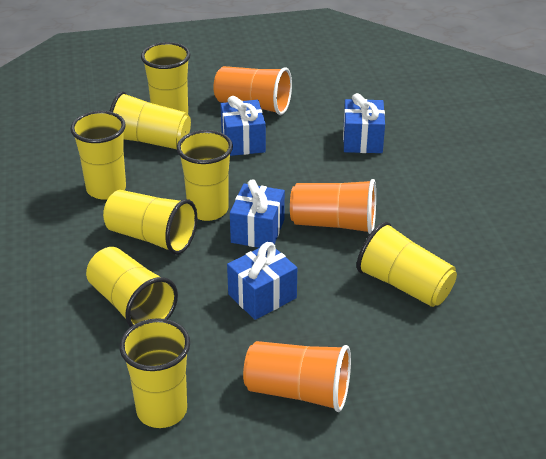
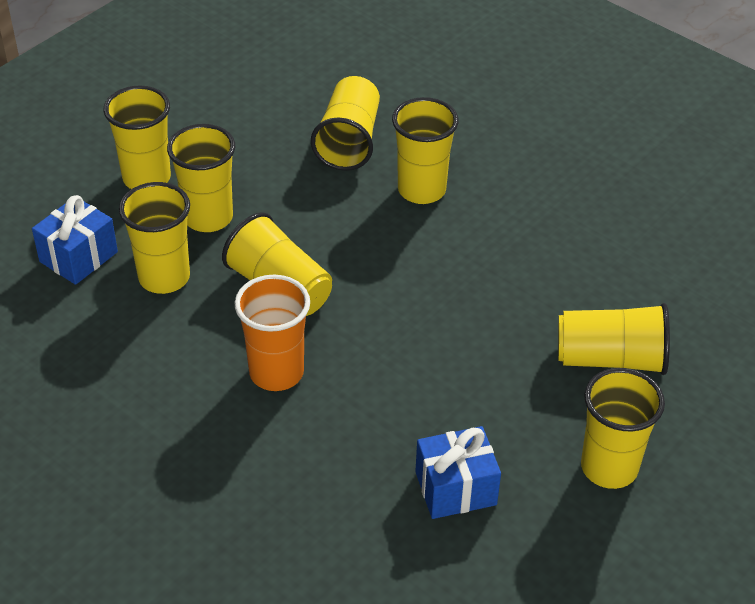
blue gift: [220,96,266,156] [227,242,297,320] [230,179,285,248] [343,93,385,153] = 4 -> [32,195,118,285] [415,426,501,519] = 2
orange cup: [213,66,292,115] [243,341,351,412] [290,179,376,234] = 3 -> [234,275,310,391] = 1

